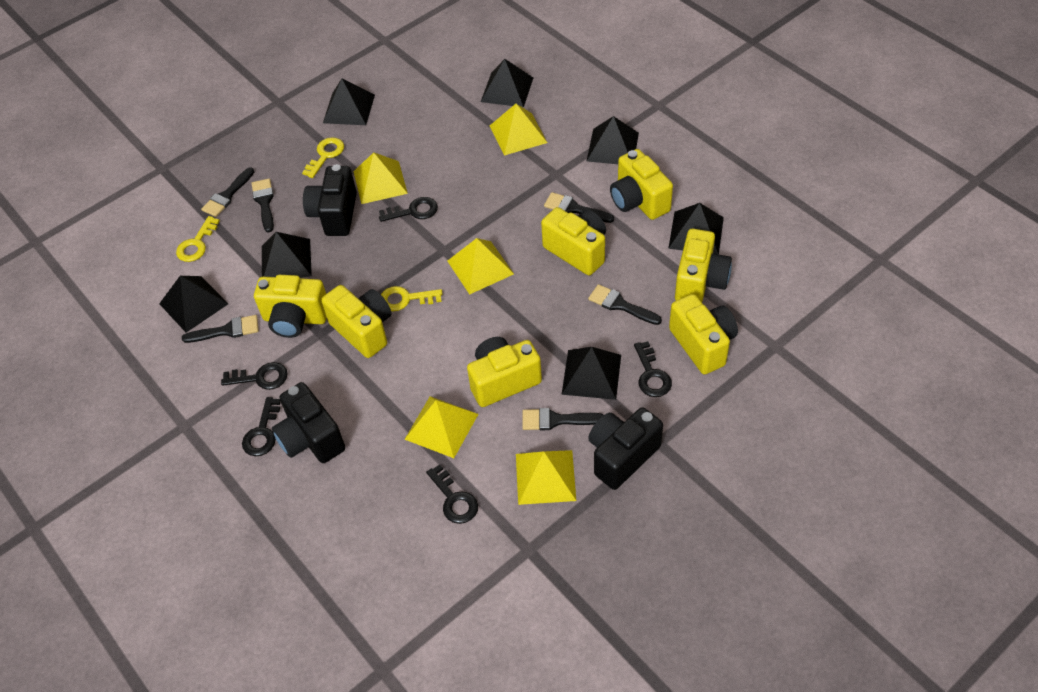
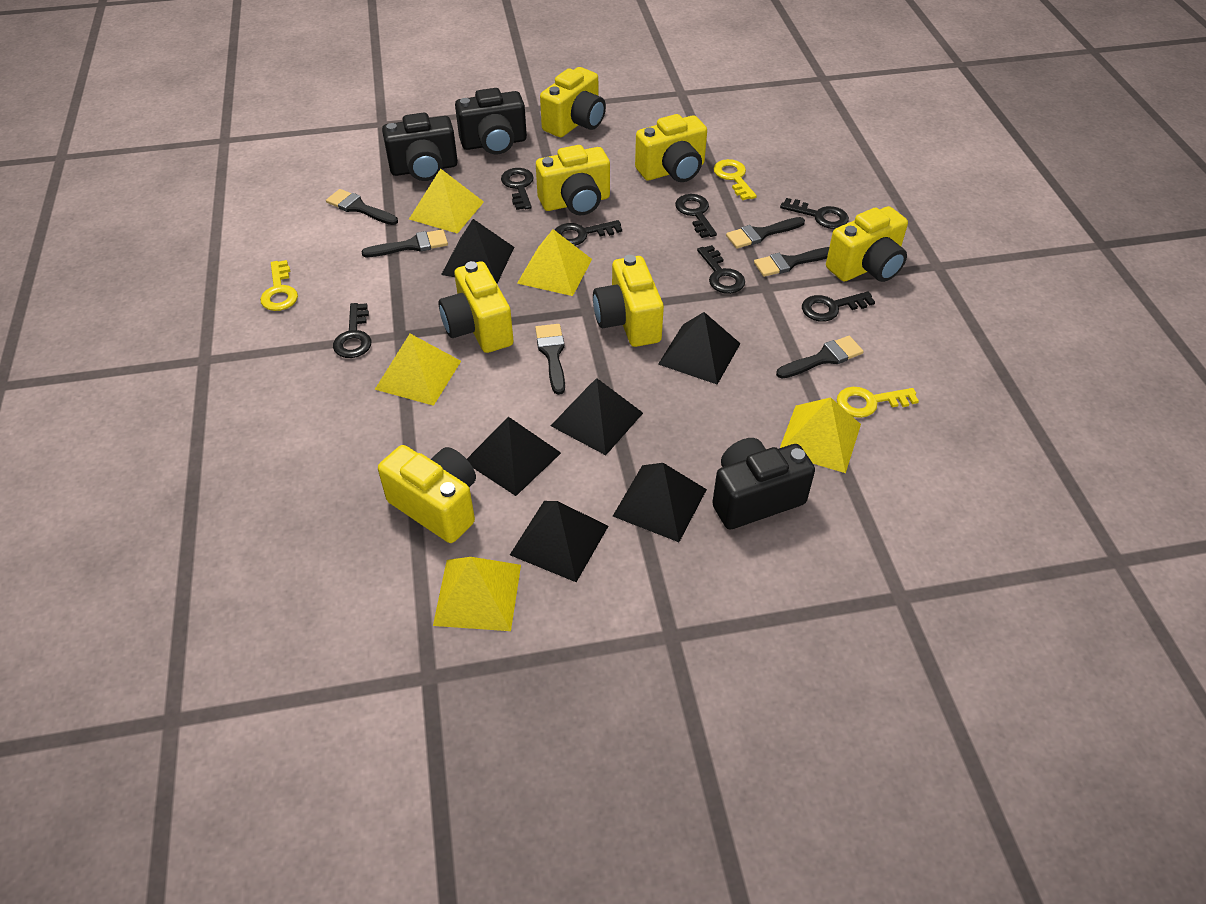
black key: [221,362,288,390] [242,397,281,456] [379,197,438,222] [426,464,478,524] [634,341,672,397] = 5 -> [333,303,371,358] [501,168,534,210] [555,220,622,246] [675,194,717,238] [697,245,745,294] [780,198,849,229] [802,291,875,322] = 7
black pyramid: [159,276,228,332] [262,232,312,278] [323,79,375,125] [481,59,533,107] [562,347,621,400] [587,116,639,164] [668,203,724,255] = 7 -> [441,219,514,284] [467,417,561,496] [510,501,608,582] [551,378,643,455] [613,463,707,542] [658,312,741,385] = 6

